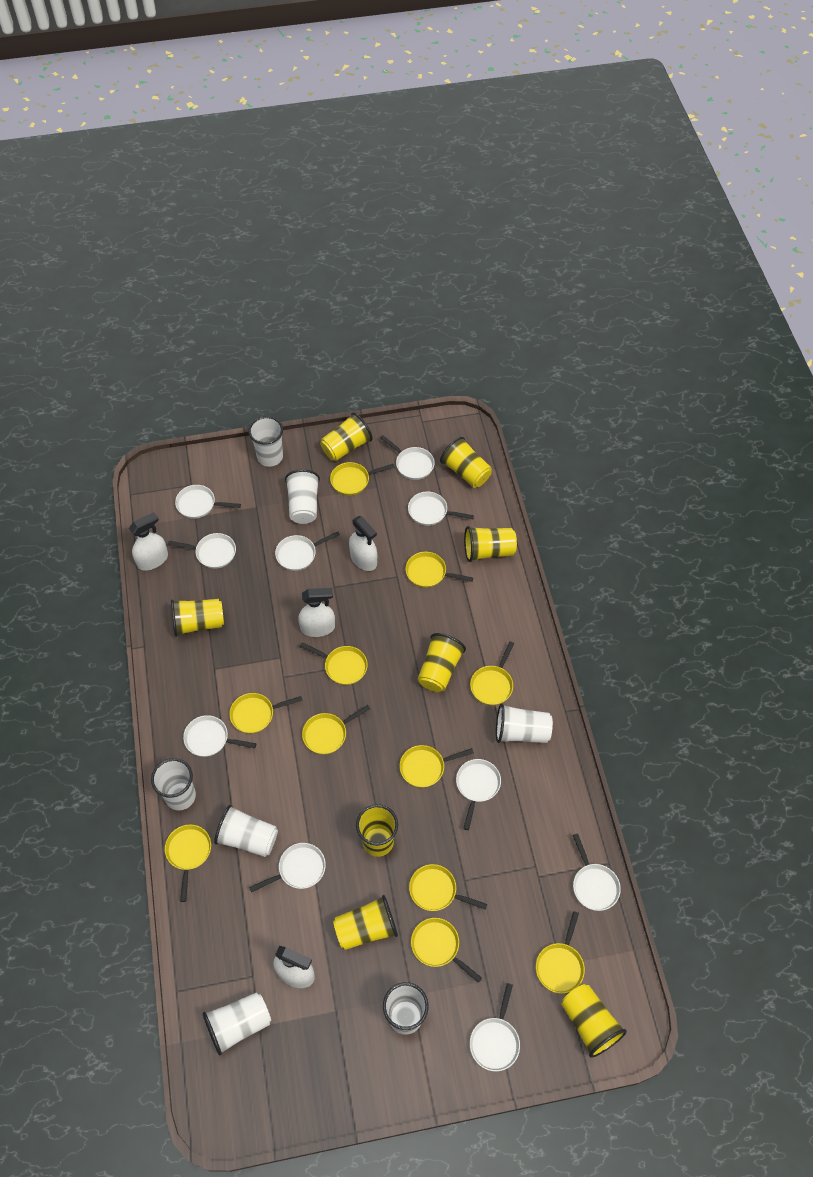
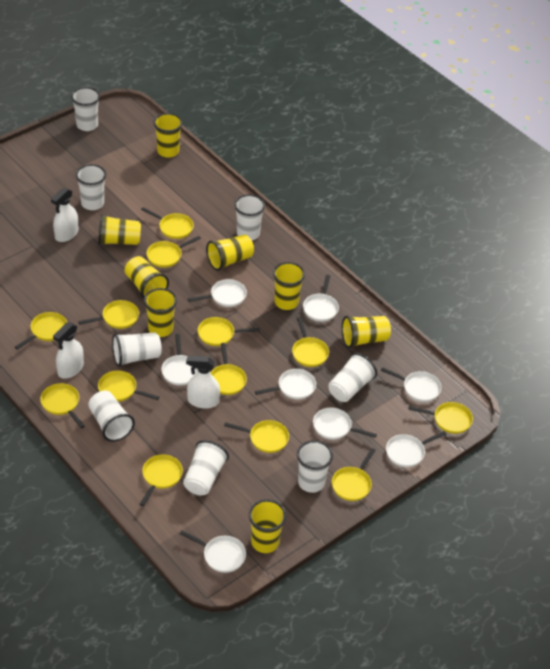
white cup: [151,758,196,810] [202,992,271,1056] [214,805,278,857] [248,416,283,467] [285,469,320,524] [383,982,429,1035] [496,704,553,743] = 7 -> [71,87,100,131] [76,164,106,210] [88,391,135,442] [112,332,162,367] [183,440,229,495] [234,195,265,240] [297,440,333,493] [328,353,377,402] = 8
white pan: [168,533,236,569] [175,485,241,519] [183,715,256,757] [249,843,326,892] [275,532,340,571] [380,435,435,480] [408,492,474,526] [456,759,501,830] [470,983,520,1071] [573,833,621,911] = 10 -> [161,334,198,386] [180,531,246,573] [188,279,247,307] [255,369,316,400] [303,275,339,322] [313,407,377,440] [380,367,442,402] [386,431,447,467] = 8
white spray bottle: [129,512,168,570] [274,946,315,988] [298,588,335,637] [349,516,377,571] = 4 -> [51,187,78,242] [53,322,84,379] [186,356,220,409] = 3
yellow pan: [165,825,211,902] [229,693,302,734] [300,642,368,685] [302,705,370,754] [330,462,395,496] [400,745,474,788] [405,552,473,588] [409,864,487,911] [411,918,482,983] [470,642,514,705] [536,911,585,994] = 11 -> [15,312,67,350] [40,383,85,428] [78,300,139,329] [98,371,159,402] [139,454,183,506] [141,207,194,239] [146,236,201,268] [198,317,260,346] [211,343,247,395] [224,420,289,453] [292,317,329,367] [332,448,376,501] [408,402,473,434] = 13

